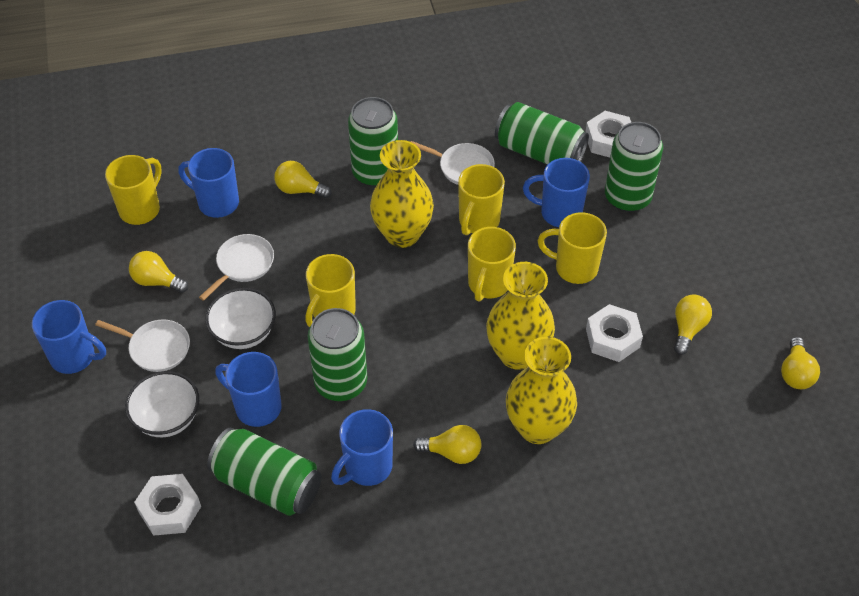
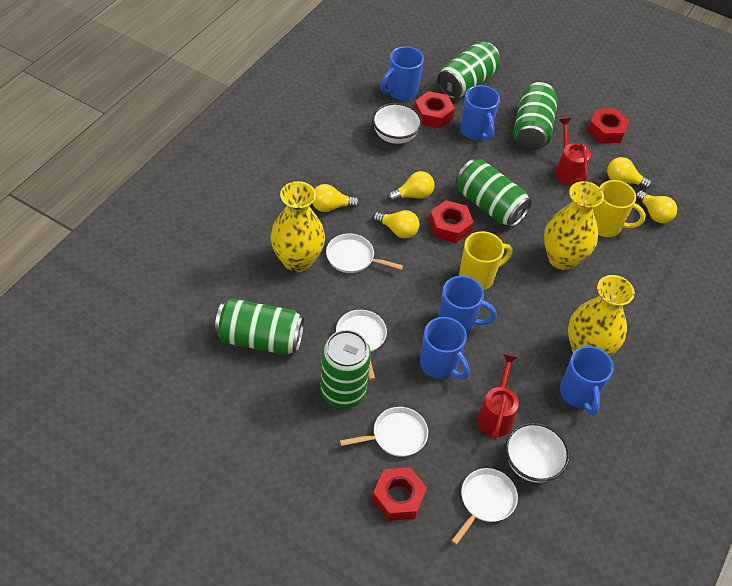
red nut: none = 0 -> [372,467,427,521] [414,91,455,128] [429,200,474,243] [587,108,629,143] = 4
red watering can: none = 0 -> [477,353,519,440] [555,118,591,186] = 2
white nut: [134,474,201,536] [585,111,631,158] [586,304,643,362] = 3 -> none = 0
white pan: [95,319,190,372] [199,234,274,301] [411,141,495,185] = 3 -> [326,234,403,273] [336,310,387,380] [340,407,428,457] [451,468,518,545] = 4
yellow mug: [105,155,162,225] [305,254,356,327] [458,164,505,235] [468,227,516,302] [538,212,607,284] = 5 -> [459,231,513,290] [593,180,646,237] = 2

